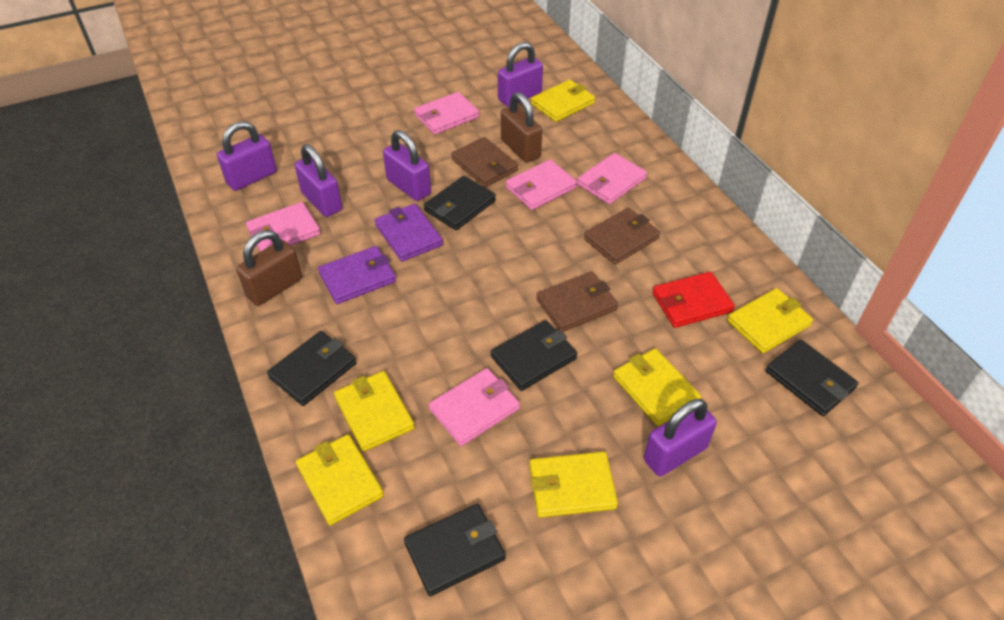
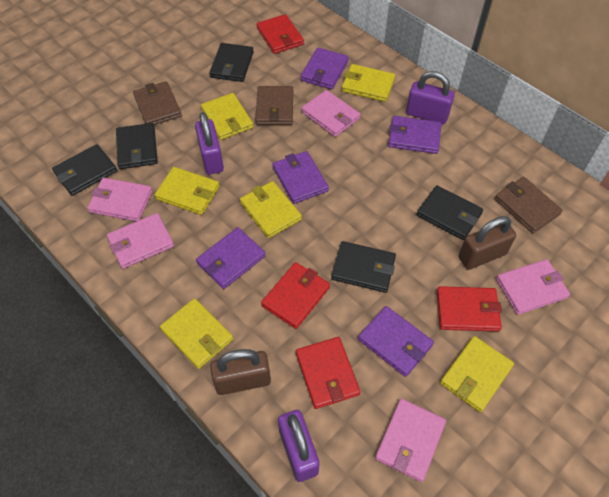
purple padlock: [217,121,277,191] [295,144,342,217] [383,130,431,201] [498,42,543,107] [644,399,717,477] = 5 -> [195,112,224,175] [278,410,319,482] [406,71,455,124] = 3
purple wallet: [318,246,396,304] [375,204,443,262] = 2 -> [196,227,266,289] [273,151,329,204] [300,47,349,90] [358,306,434,377] [388,116,441,154] = 5
red wallet: [652,272,735,328] = 1 -> [257,14,304,54] [261,262,330,329] [296,337,360,409] [437,286,502,332] = 4

